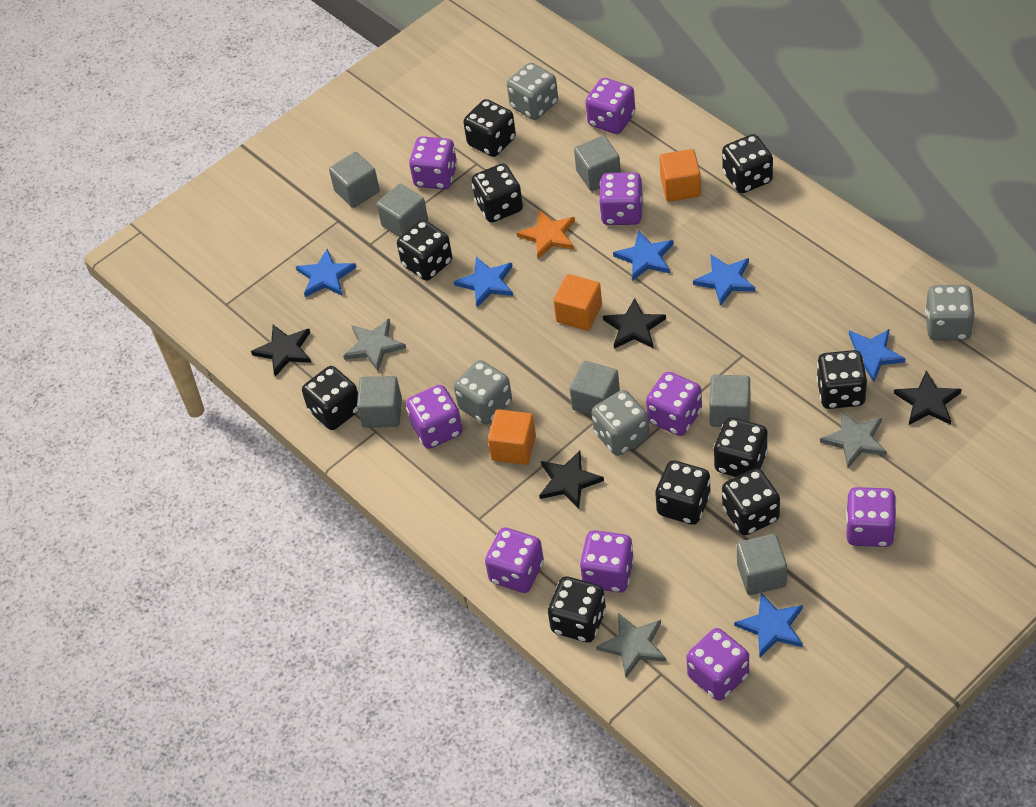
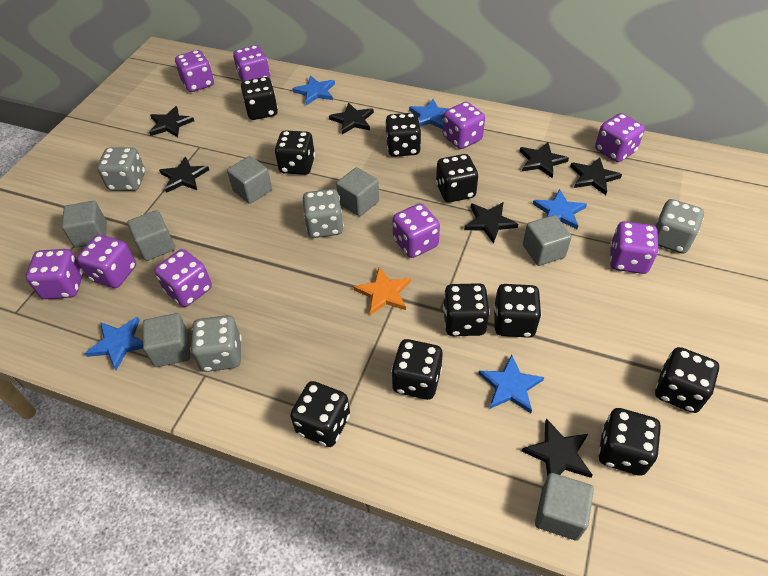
black star: [251,325,311,376] [539,451,604,509] [603,298,666,349] [894,370,962,425] = 4 -> [149,106,194,137] [159,156,209,193] [329,102,374,135] [464,202,518,243] [520,142,569,178] [522,418,592,478] [570,157,622,195] = 7
blue star: [296,249,357,297] [454,257,513,307] [613,230,674,281] [693,255,755,306] [734,593,803,657] [849,329,905,382] = 6 -> [85,317,143,370] [292,76,335,105] [409,99,450,130] [478,354,544,413] [533,189,587,229] = 5
grey star: [344,319,406,371] [596,613,666,678] [820,410,887,468] = 3 -> none = 0
orange cube: [488,409,536,465] [553,274,602,330] [659,149,701,202] = 3 -> none = 0

